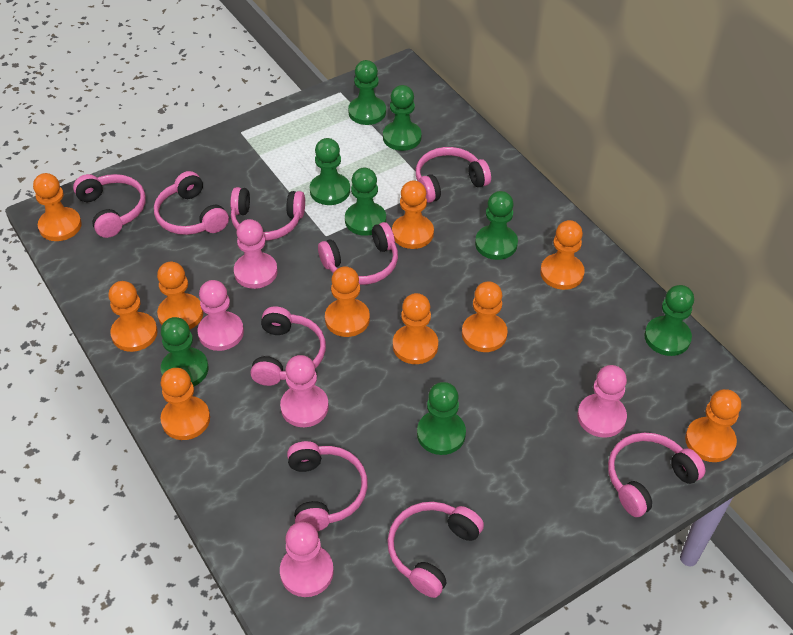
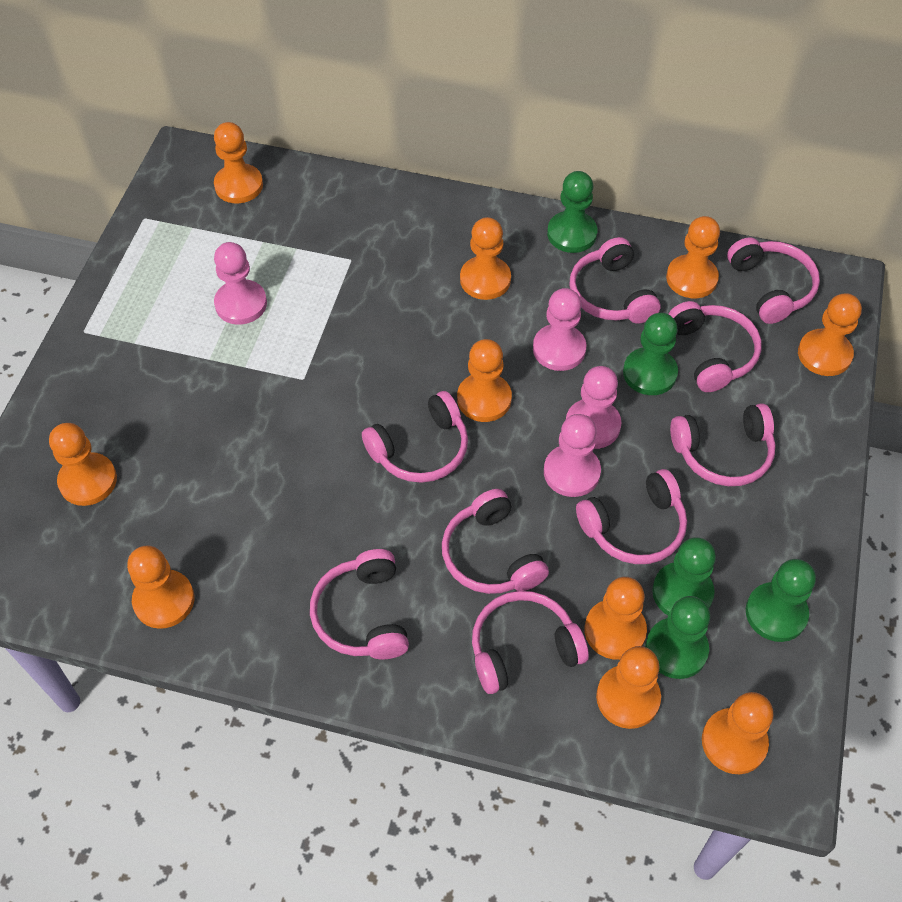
green pawn: [161,317,208,387] [310,138,350,205] [345,168,386,236] [348,60,386,125] [383,85,422,151] [417,382,466,455] [475,191,518,260] [644,285,694,356] = 8 -> [547,171,597,253] [623,313,678,395] [646,596,710,679] [652,537,716,615] [746,559,816,642] = 5
pink pawn: [198,280,244,351] [234,219,278,289] [280,355,329,427] [280,522,334,597] [578,365,627,438] = 5 -> [214,242,267,325] [533,288,586,371] [544,414,601,497] [566,366,621,449] = 4

